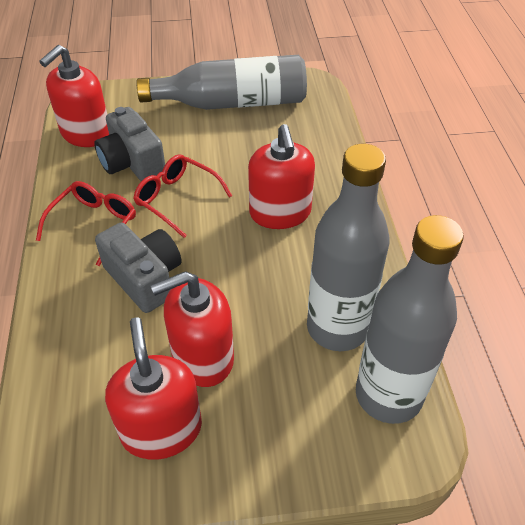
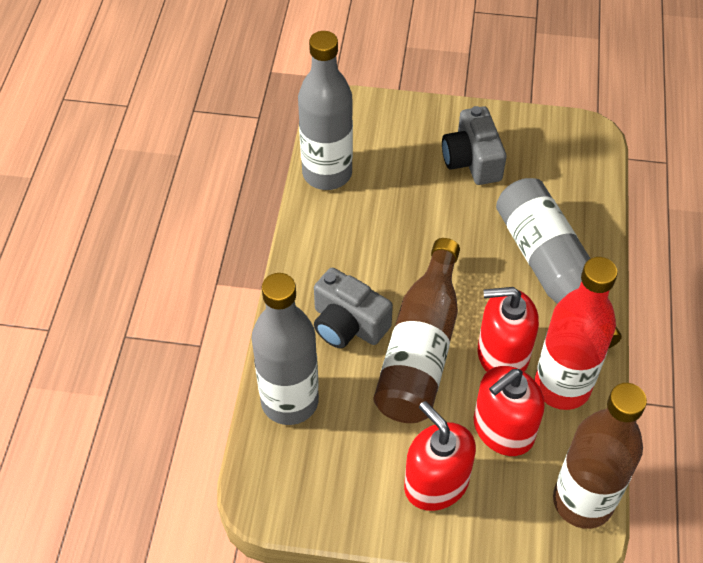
brown bottle: none = 0 -> [374,238,460,423] [553,383,647,529] = 2
red bottle: none = 0 -> [534,257,618,410] = 1
red glasses: [36,181,136,266] [133,154,232,238] = 2 -> none = 0
red soap dispenser: [39,45,109,147] [105,317,202,460] [151,271,234,387] [248,124,315,229] = 4 -> [404,401,476,511] [474,366,545,456] [478,287,539,372] = 3

